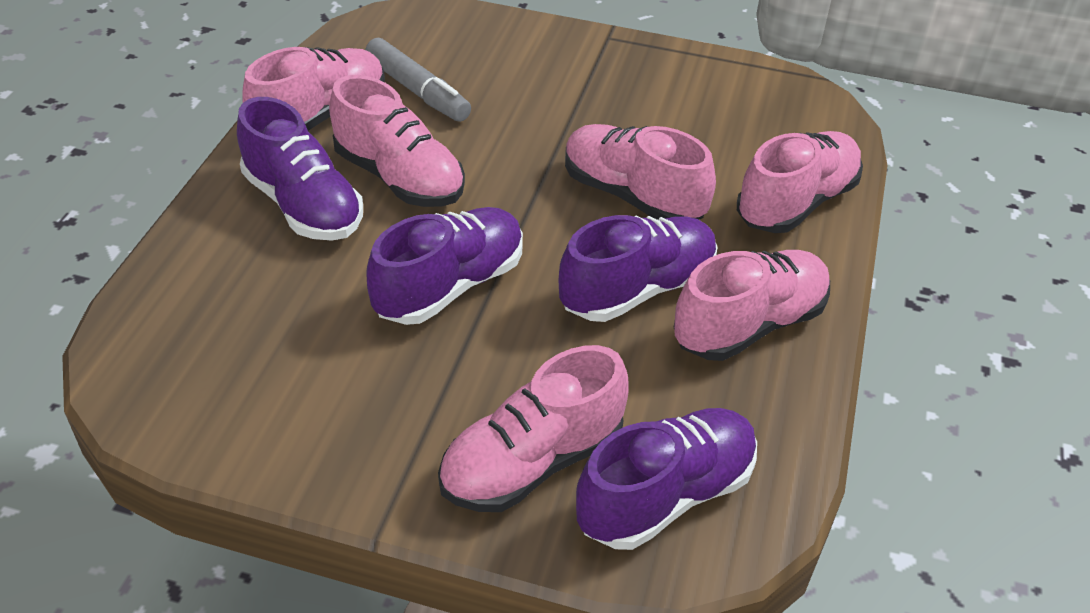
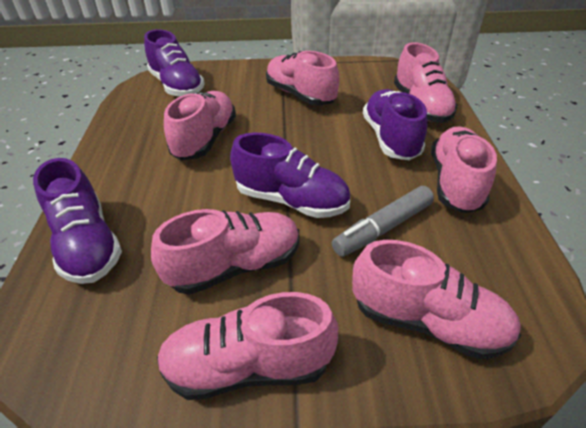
pink shoe: [242,47,385,131] [329,75,465,207] [438,345,629,512] [565,124,716,220] [674,250,830,361] [737,131,863,233] = 6 -> [151,209,300,295] [157,292,338,400] [164,91,236,160] [266,51,339,106] [352,240,521,359] [394,42,458,123] [431,127,497,213] = 7

